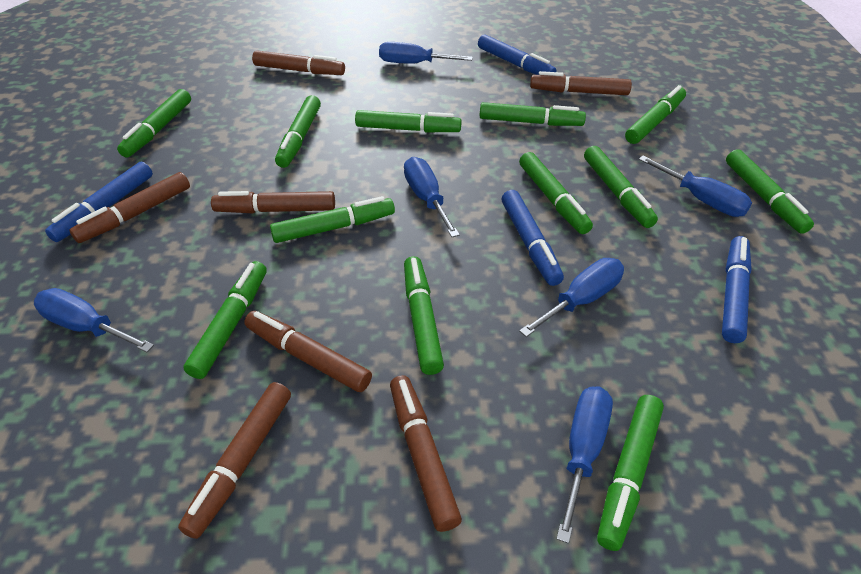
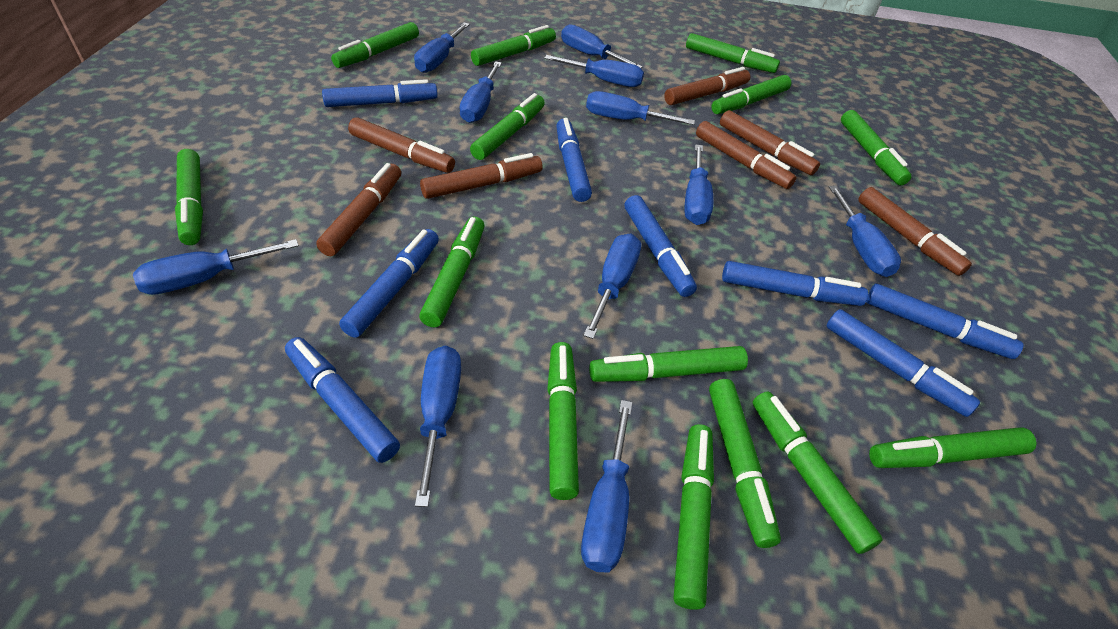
blue marker: [45,162,153,242] [478,34,556,75] [502,190,564,286] [722,236,752,343] = 4 -> [285,337,400,463] [322,79,438,107] [339,229,439,338] [556,118,592,202] [625,195,697,297] [722,261,868,306] [826,309,980,417] [866,284,1024,359] = 8
blue screwdriver: [34,288,154,352] [379,42,473,64] [404,157,460,237] [519,258,624,337] [556,386,613,543] [639,156,752,217] = 6 -> [133,239,299,295] [414,22,470,73] [415,345,461,507] [460,61,502,123] [544,55,644,87] [561,24,643,68] [581,400,633,573] [583,234,641,339] [586,91,695,125] [684,144,713,225] [828,186,901,277] = 11
green marker: [117,89,191,157] [183,261,267,379] [270,196,395,243] [275,95,321,168] [355,110,462,132] [404,256,444,375] [480,102,586,126] [519,152,593,234] [584,146,658,228] [597,395,664,551] [625,85,686,144] [726,149,814,234] = 12 -> [175,149,203,245] [331,22,419,68] [419,217,484,327] [470,93,545,160] [471,25,556,66] [547,342,579,500] [589,346,748,382] [674,424,714,610] [686,33,780,73] [709,379,781,548] [711,75,791,114] [753,391,883,554] [841,110,911,185] [869,427,1037,468] = 14

